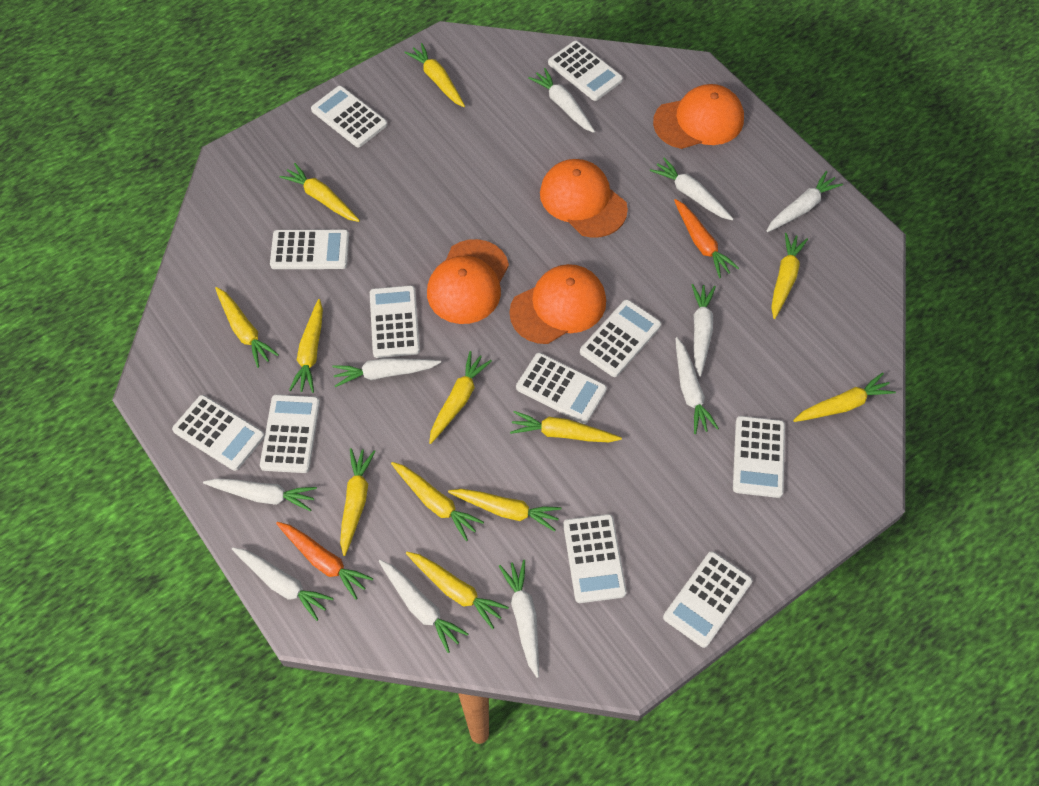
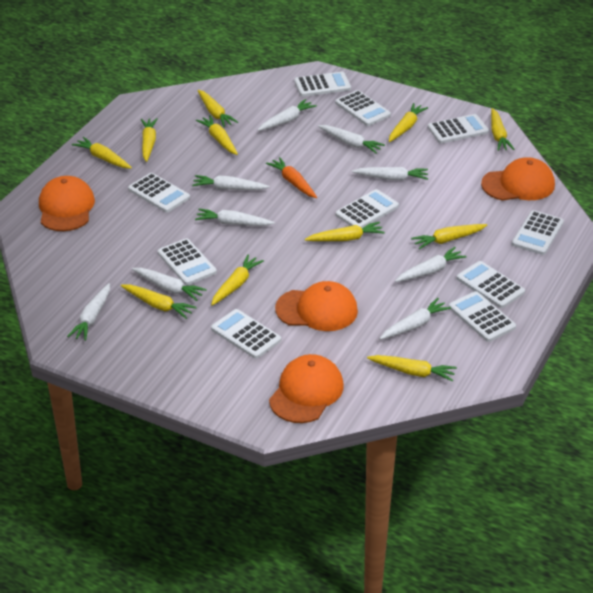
orange carrot: [276,522,373,600] [674,199,739,278] = 2 -> [266,157,317,198] = 1
white calculator: [172,395,265,471] [260,394,320,473] [270,229,349,269] [311,86,387,148] [370,285,420,358] [516,353,607,424] [548,41,623,101] [563,514,627,603] [580,299,661,377] [663,551,752,648] [733,416,785,498] = 11 -> [128,173,190,213] [158,238,217,285] [211,309,281,359] [294,72,351,97] [335,90,391,126] [336,189,399,228] [428,114,489,143] [449,291,516,342] [457,261,525,308] [512,210,564,255] = 10
white carrot: [203,478,317,511] [232,547,333,621] [332,358,441,387] [379,560,468,653] [499,560,539,678] [528,68,595,133] [650,157,733,220] [675,337,719,434] [692,284,716,377] [766,171,843,232] = 10 -> [67,283,110,341] [132,268,207,301] [192,175,270,190] [195,209,275,226] [258,99,317,131] [318,125,385,154] [352,167,428,180] [379,298,451,340] [395,247,467,282] = 9
yellow carrot: [215,287,279,368] [279,163,360,222] [289,299,323,393] [340,448,376,556] [391,462,484,541] [404,43,465,107] [406,552,509,629] [429,351,492,444] [448,489,562,532] [510,411,622,443] [771,233,808,319] [793,373,896,422] = 12 -> [72,137,132,169] [121,285,197,319] [141,118,158,162] [196,115,238,155] [197,90,238,127] [211,255,264,306] [305,222,385,241] [367,355,457,382] [389,103,428,142] [411,224,487,249] [491,108,515,151] = 11

